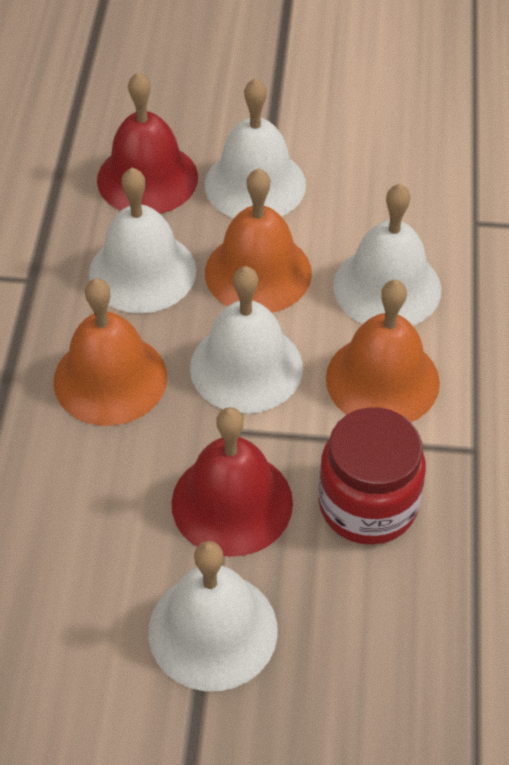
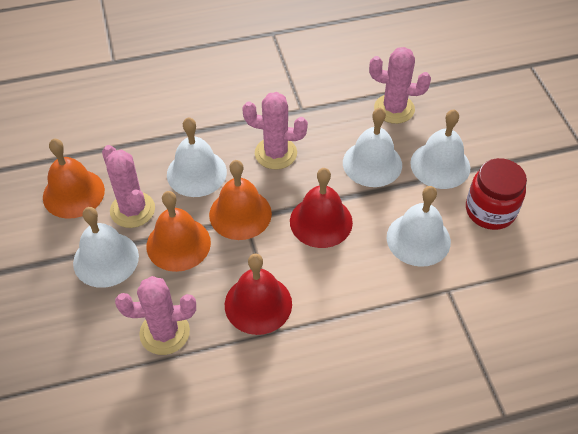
pink cactus: none = 0 -> [102,145,155,228] [115,276,196,355] [242,92,308,170] [369,47,431,124] = 4

